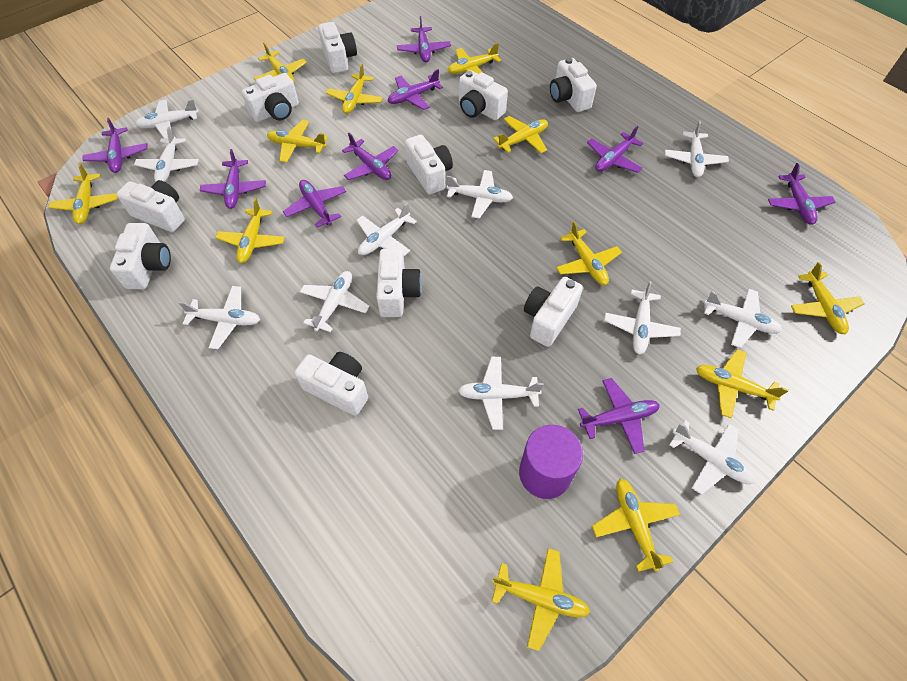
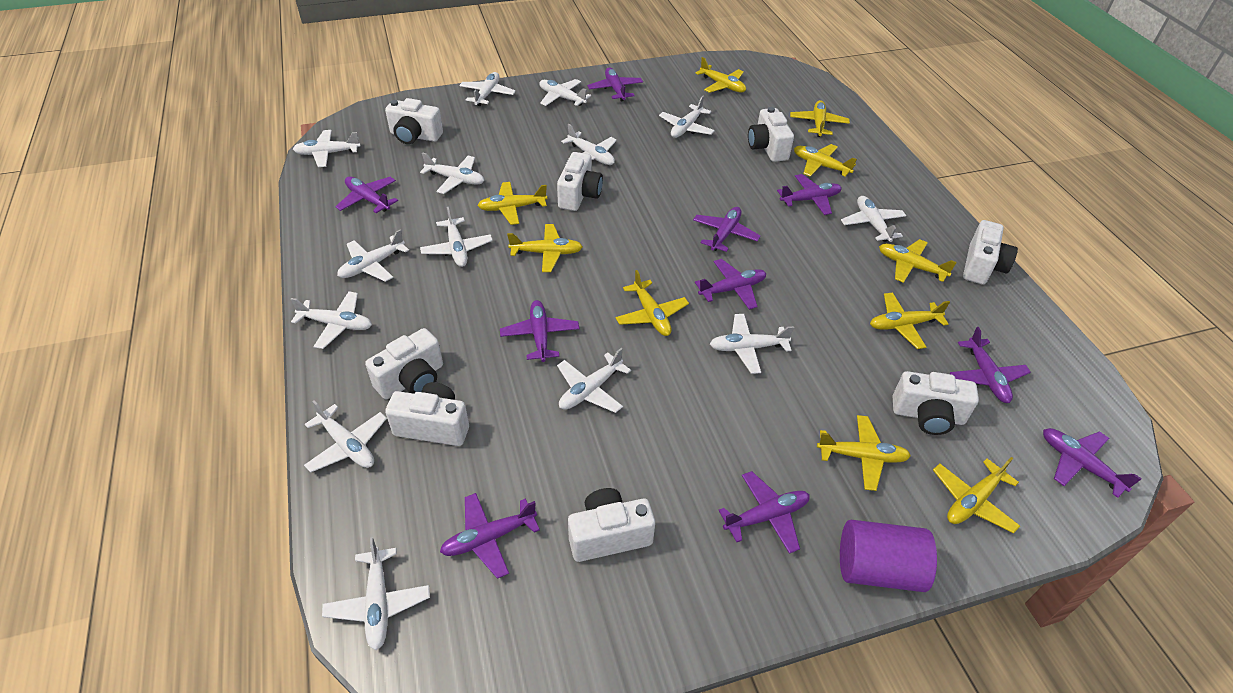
purple plane: [83,118,148,173] [200,149,266,209] [283,180,346,227] [342,133,398,180] [388,69,443,110] [397,16,451,62] [578,378,660,454] [587,126,643,173] [768,163,836,225] = 9 -> [335,176,398,213] [440,493,540,579] [500,300,579,362] [587,68,643,101] [693,207,760,252] [695,259,766,310] [718,471,810,554] [777,174,842,215] [950,327,1031,403] [1043,428,1142,498] = 10
white camera: [110,223,171,289] [116,180,185,232] [242,73,299,122] [295,352,368,416] [318,22,357,74] [376,249,422,317] [405,134,453,195] [459,70,508,120] [524,277,583,347] [550,57,597,112] = 10 -> [365,328,443,399] [385,98,443,144] [385,382,469,446] [557,152,603,211] [568,488,655,562] [748,107,794,162] [893,371,979,435] [963,220,1018,284] = 8
white plane: [134,126,199,182] [135,99,199,138] [179,286,260,349] [300,271,370,332] [356,203,417,256] [447,170,513,219] [458,357,544,430] [604,281,681,355] [665,121,729,177] [669,420,756,495] [704,289,782,348] = 11 -> [290,291,372,349] [293,130,361,167] [304,400,387,473] [322,537,430,650] [337,229,409,282] [420,152,484,194] [420,207,493,267] [459,72,516,106] [539,79,591,106] [557,348,631,413] [561,124,617,165] [659,96,715,138] [710,314,794,374] [841,196,906,242] = 14
yellow plane: [48,163,118,224] [215,198,285,263] [254,42,307,83] [267,120,328,163] [326,64,383,114] [447,43,501,74] [492,548,590,651] [493,116,548,153] [556,221,622,285] [592,479,680,572] [696,349,789,418] [791,262,865,335] = 12 -> [477,182,547,225] [507,224,583,272] [615,270,689,336] [695,57,746,93] [790,100,850,137] [794,144,857,177] [817,415,911,491] [870,292,950,349] [879,239,957,283] [933,457,1020,533] = 10

